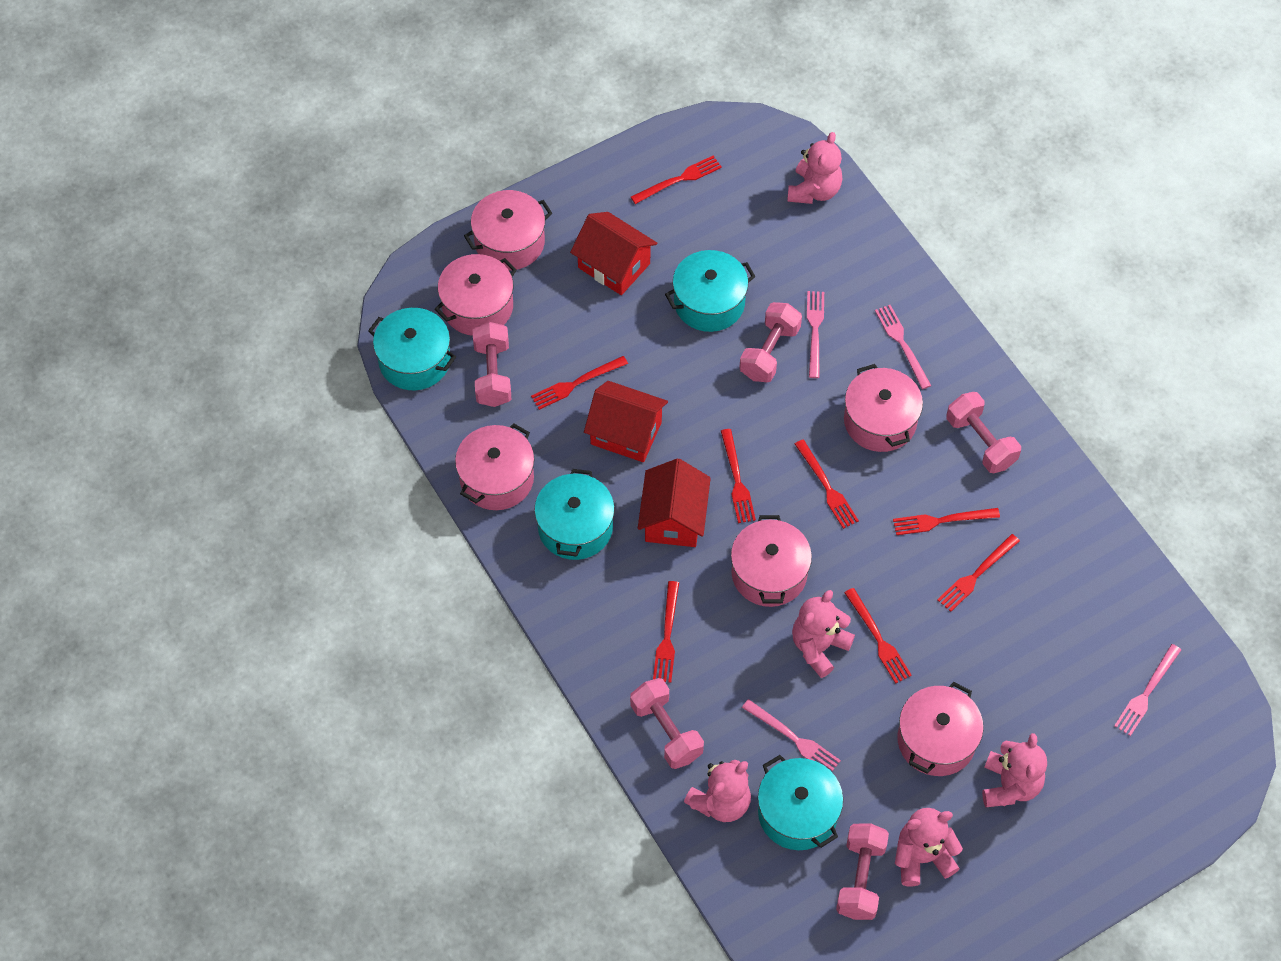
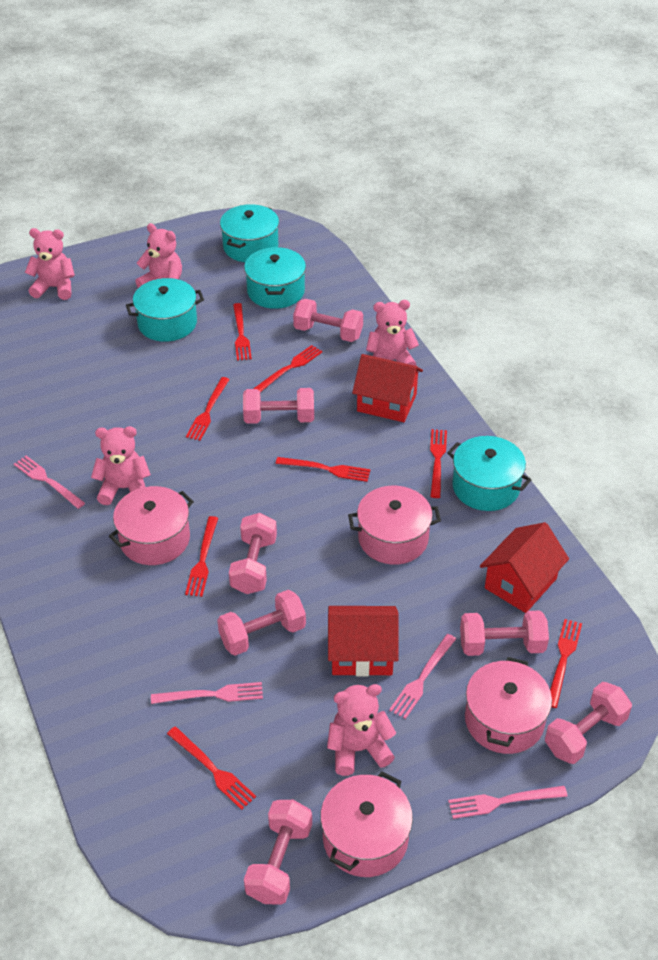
pink dumbbell: [473,322,511,407] [630,678,704,769] [739,302,802,382] [836,823,889,920] [946,392,1021,473] = 5 -> [217,590,306,656] [229,513,277,594] [243,388,314,424] [244,800,312,905] [293,299,363,342] [460,610,549,656] [545,682,632,764] = 7
pink pot: [435,254,517,336] [455,423,534,510] [464,190,552,270] [731,515,812,607] [844,364,923,452] [897,682,984,776] = 6 -> [109,486,194,565] [320,772,413,877] [348,486,441,565] [465,657,552,754] = 4

